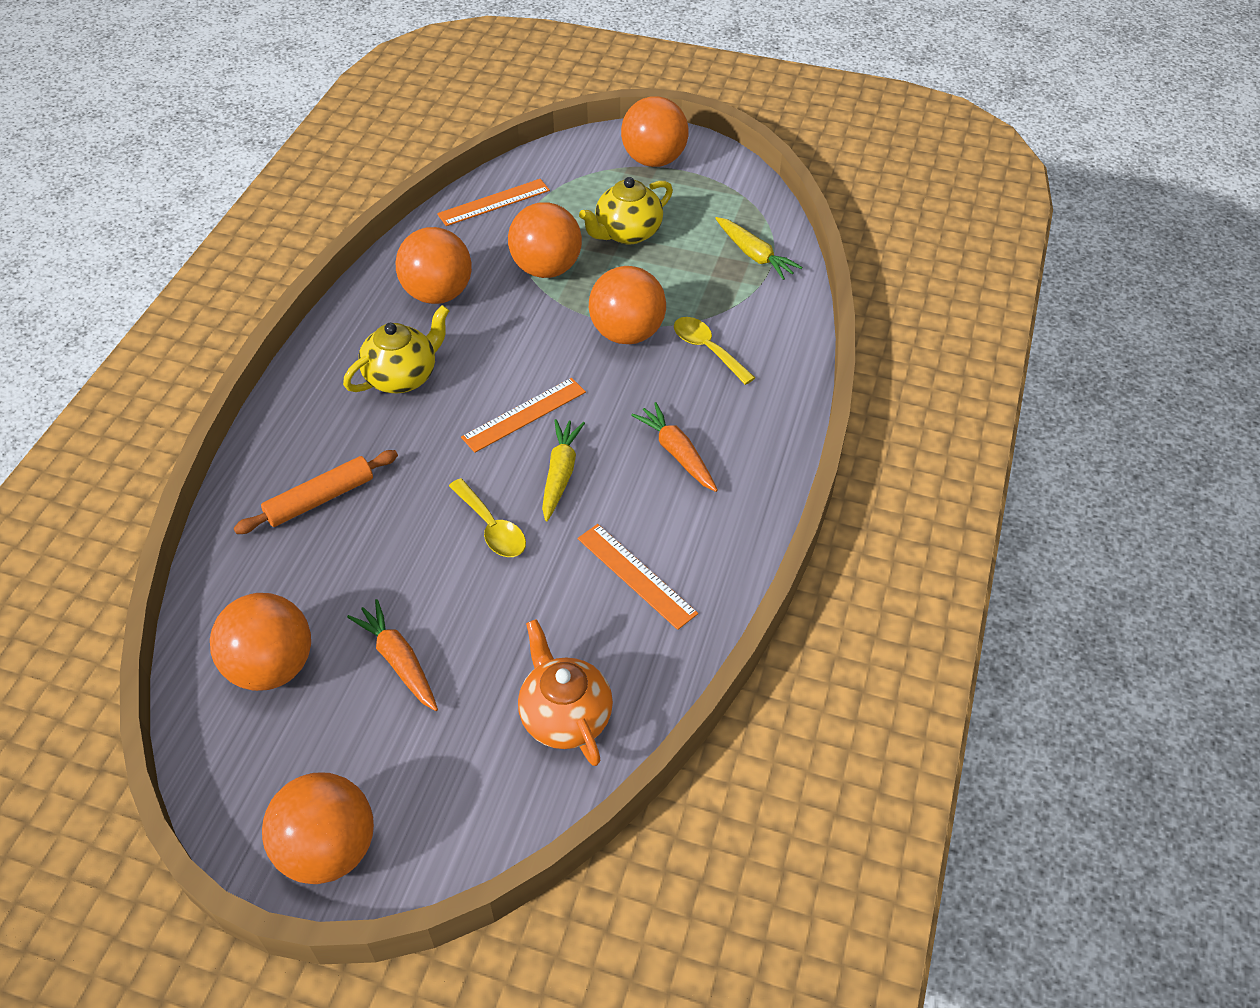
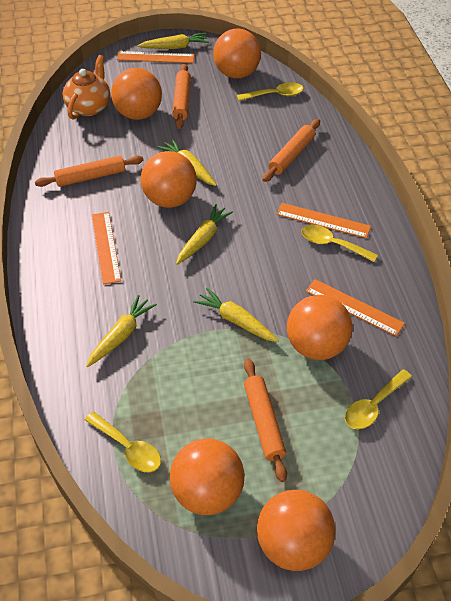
orange carrot: [347,599,438,711] [631,402,718,492] = 2 -> none = 0
orange rolling pin: [234,450,398,534] = 1 -> [35,155,143,187] [173,63,191,129] [244,359,287,482] [263,119,320,182] = 4
orange ruler: [437,179,550,226] [461,378,586,453] [578,524,698,630] = 3 -> [92,212,121,284] [117,51,194,63] [277,203,371,238] [306,279,405,336] = 4
yellow carrot: [542,419,585,521] [715,217,802,280] = 2 -> [86,295,157,367] [137,33,209,49] [157,139,217,186] [176,204,233,265] [193,288,279,342] = 5
yellow spoon: [449,478,526,557] [674,317,755,385] = 2 -> [85,411,161,472] [237,82,304,101] [301,225,378,262] [345,369,412,429] = 4
yellow teapot: [343,305,450,393] [579,177,673,245] = 2 -> none = 0

